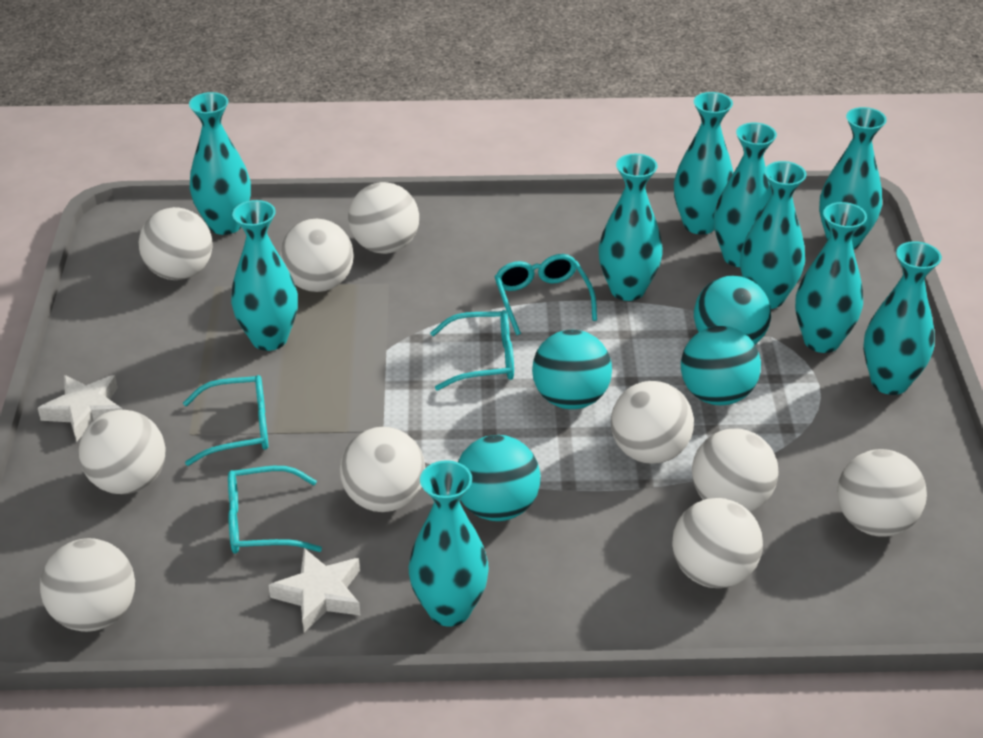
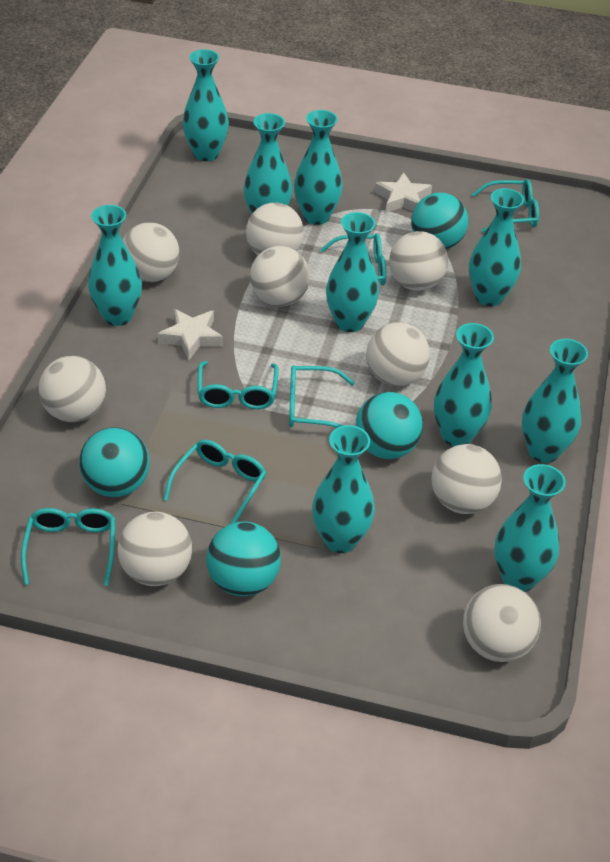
turquoise glasses: [183,375,268,466] [228,466,322,554] [430,310,514,391] [495,254,597,335] = 4 -> [21,508,115,586] [163,440,266,524] [198,361,279,409] [289,365,355,428] [320,233,386,286] [471,179,539,233] = 6
white ball: [40,538,135,632] [79,410,165,494] [139,207,213,280] [280,219,354,292] [340,426,425,512] [348,182,419,254] [611,381,694,464] [672,498,763,588] [692,428,779,512] [837,449,927,537] = 10 -> [39,356,106,422] [117,512,192,586] [123,223,180,282] [246,203,304,255] [250,246,310,306] [366,322,430,386] [389,231,448,291] [431,444,502,514] [463,584,541,662] = 9

